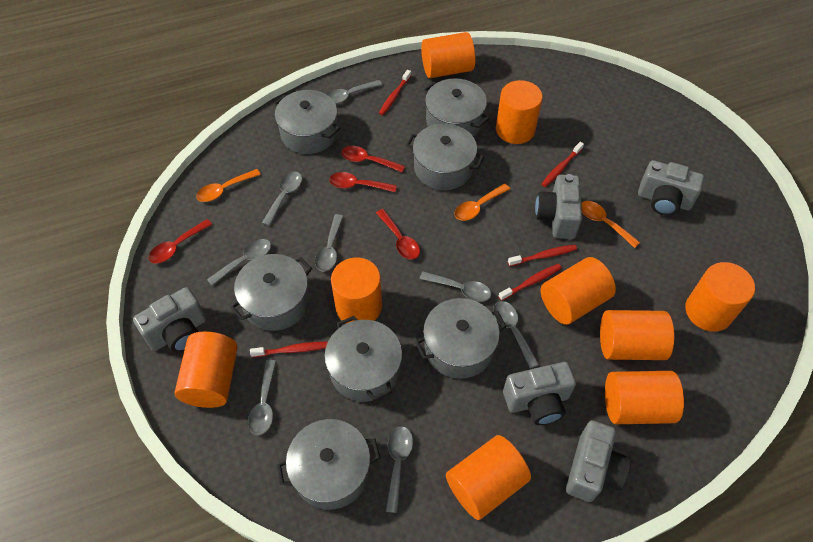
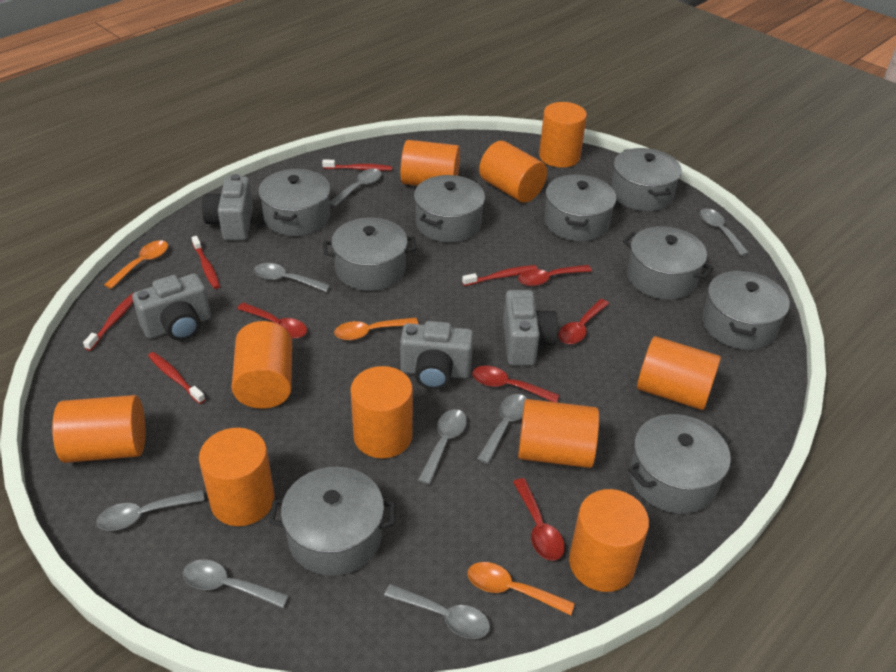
grey camera: [133,287,206,353] [503,362,576,425] [535,174,582,239] [566,420,631,502] [638,160,705,216] = 5 -> [132,274,211,341] [202,174,253,241] [400,321,473,390] [503,290,558,366] = 4
grey pot: [230,254,312,331] [274,90,340,154] [277,419,380,510] [324,316,402,402] [406,123,484,190] [415,298,506,379] [424,78,489,137] = 7 -> [258,169,330,236] [269,467,396,576] [323,218,416,291] [414,175,485,243] [544,174,616,241] [611,148,682,211] [623,226,714,300] [628,414,732,514] [702,270,790,350] = 9
orange cylinder: [174,332,238,408] [331,257,382,324] [421,32,475,78] [446,435,531,520] [496,80,543,144] [541,257,616,325] [600,310,674,360] [605,371,684,424] [685,262,755,332] = 9 -> [52,395,145,463] [199,428,275,526] [231,321,292,409] [350,366,413,458] [400,140,460,186] [479,141,547,203] [518,399,599,468] [539,102,587,168] [569,489,649,592] [637,336,721,410] = 10
red spoon: [149,219,212,264] [329,172,397,192] [341,146,405,172] [376,209,420,260] = 4 -> [237,302,307,338] [472,366,560,402] [513,478,565,560] [518,265,592,286] [558,299,609,344] = 5

